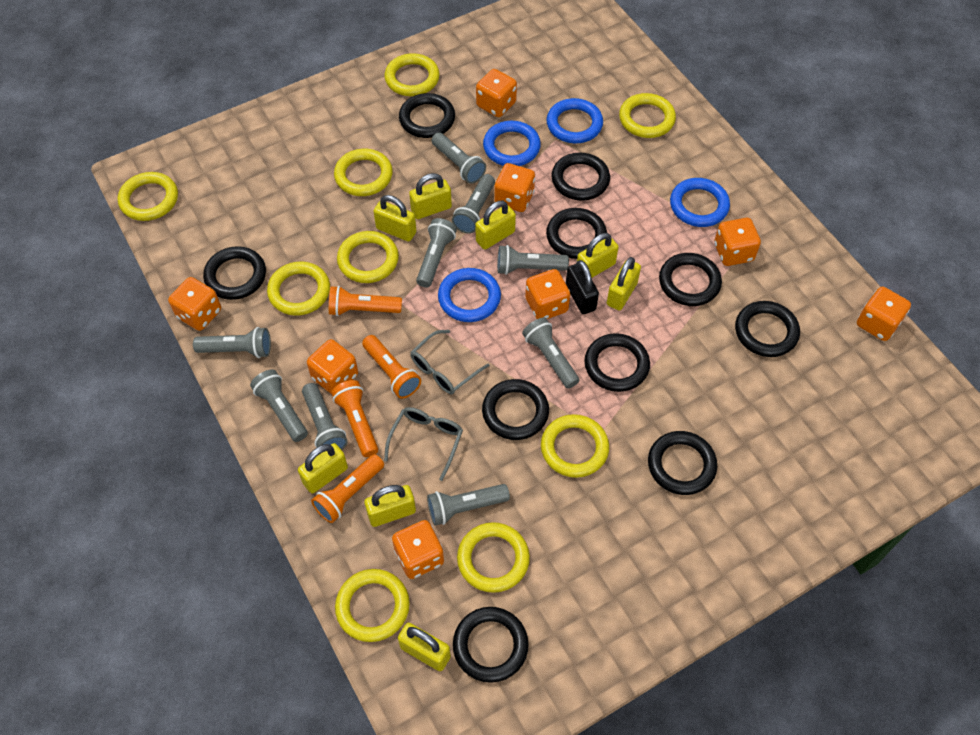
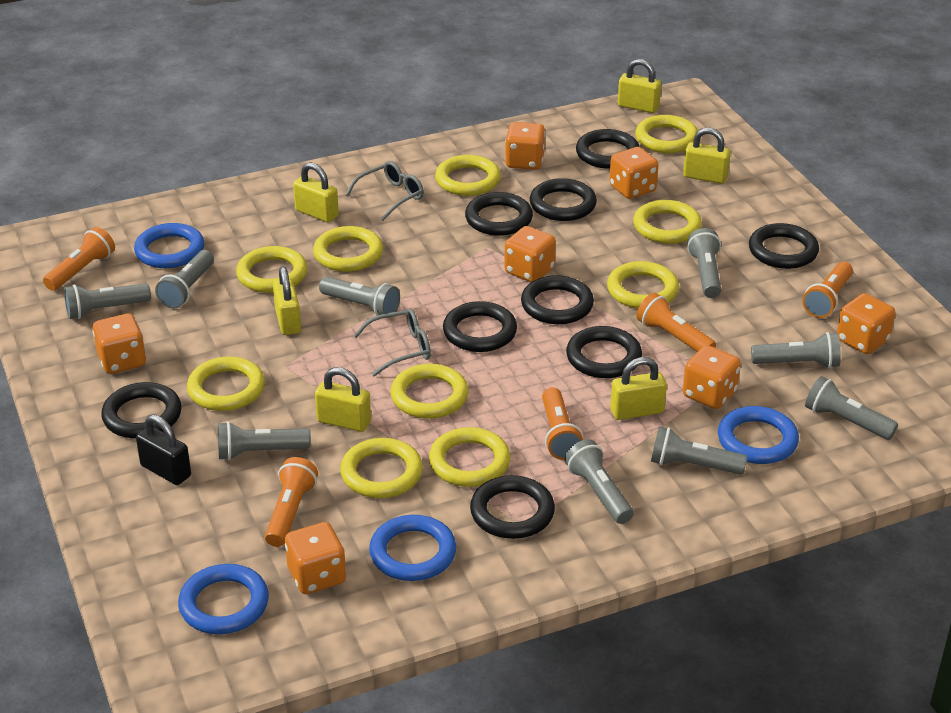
black ring: [203,246,266,300] [399,93,455,138] [453,607,529,683] [482,379,549,440] [546,208,607,259] [552,153,610,201] [584,333,650,392] [648,431,717,495] [659,253,722,306] [735,301,800,357] = 10 -> [101,382,181,438] [443,301,517,352] [465,192,533,236] [470,475,555,539] [521,275,594,324] [530,178,597,221] [566,326,642,378] [576,129,640,169] [749,223,819,269] = 9
orange dice: [168,277,221,331] [307,339,358,394] [392,520,444,579] [476,69,517,117] [494,163,535,212] [525,269,570,319] [714,218,761,266] [857,287,911,341] = 8 -> [92,314,146,374] [285,522,346,594] [504,226,556,282] [505,122,546,170] [609,147,659,199] [683,345,741,409] [837,293,895,354] = 7
orange flashlight: [311,454,384,523] [329,286,402,316] [331,380,378,457] [362,335,421,398] = 4 -> [43,227,115,291] [265,457,318,547] [542,387,584,460] [637,293,716,352] [802,262,853,318] = 5
yellow padlock: [298,443,348,493] [364,485,416,527] [373,195,417,241] [398,623,451,671] [409,173,452,219] [475,201,516,249] [577,233,619,278] [607,257,641,310] = 8 -> [273,266,301,335] [293,162,339,222] [315,367,371,432] [610,357,667,420] [618,59,661,113] [683,128,731,184] = 6
yellow ring: [118,172,178,221] [267,261,330,316] [334,149,393,196] [335,569,410,642] [337,231,399,283] [384,53,440,96] [457,522,530,593] [541,414,609,478] [619,93,676,138] = 9 -> [187,356,265,411] [236,246,308,293] [313,226,383,272] [340,438,423,498] [390,364,469,419] [429,427,511,487] [435,155,501,196] [607,261,679,309] [633,200,702,244] [635,115,698,153] = 10

